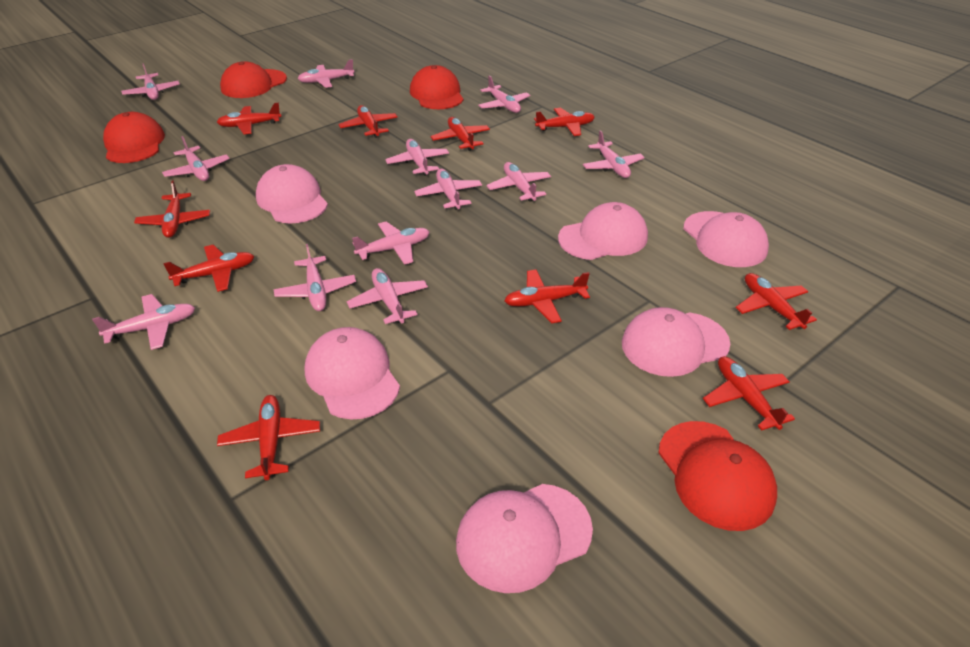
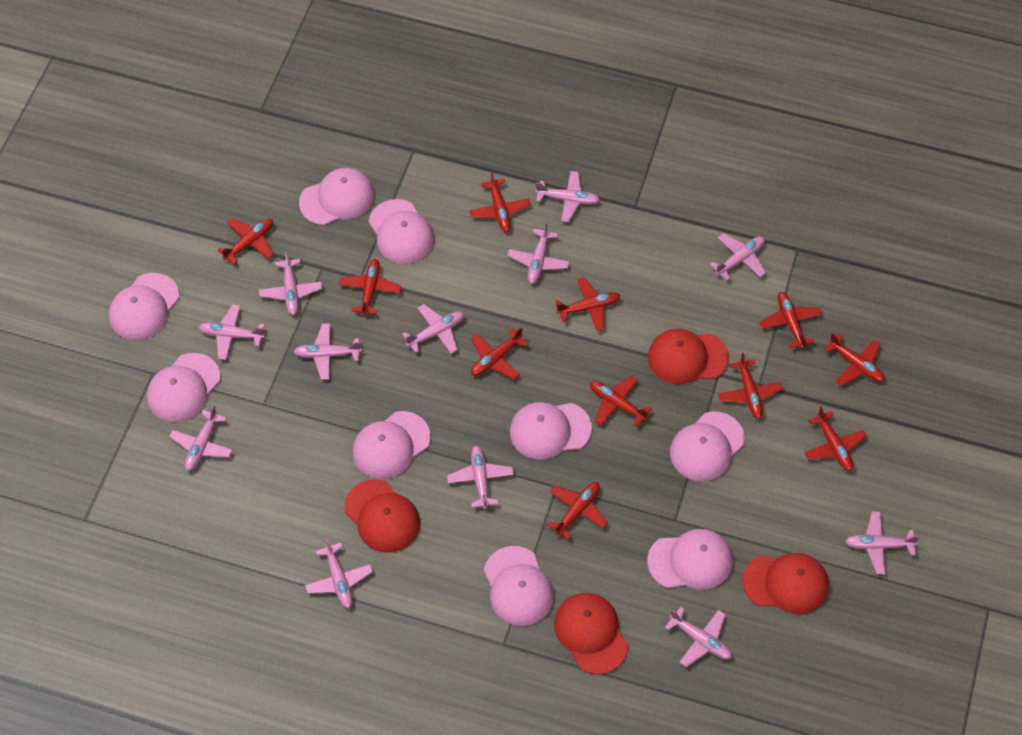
pink cap: [256,164,328,224] [305,327,400,420] [456,484,593,593] [558,202,648,260] [622,307,730,377] [684,211,769,267] = 6 -> [109,273,179,340] [147,353,220,422] [299,168,375,225] [353,411,430,479] [369,199,434,264] [484,546,554,626] [510,402,592,460] [647,529,733,590] [670,411,745,481] = 9
red plane: [134,180,210,238] [163,245,254,292] [217,103,282,134] [217,395,320,480] [338,105,398,138] [431,117,490,151] [504,270,590,324] [534,108,595,136] [703,356,795,431] [735,273,817,330] = 10 -> [218,218,274,265] [339,259,402,316] [469,171,531,232] [471,327,528,380] [547,482,608,540] [555,277,621,331] [590,375,652,427] [718,352,783,419] [760,292,822,349] [804,407,867,471] [824,333,885,386] = 11

